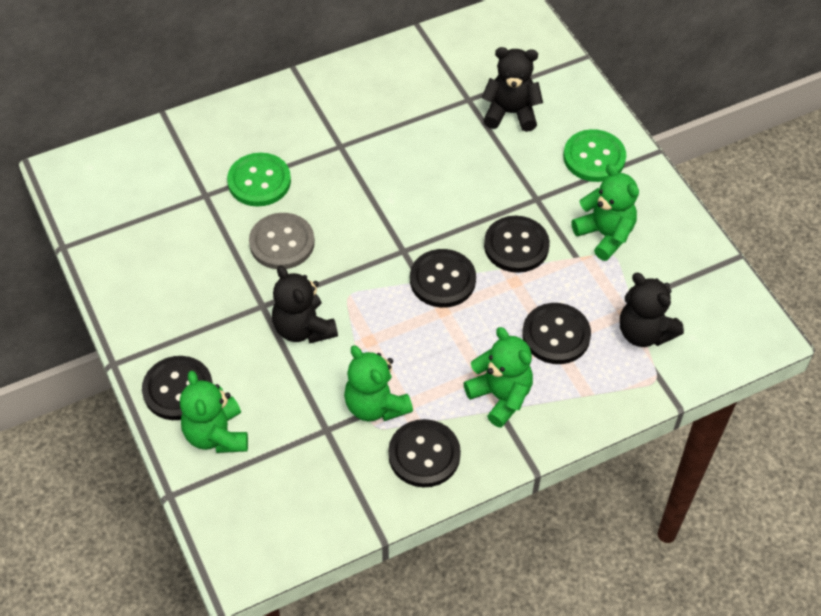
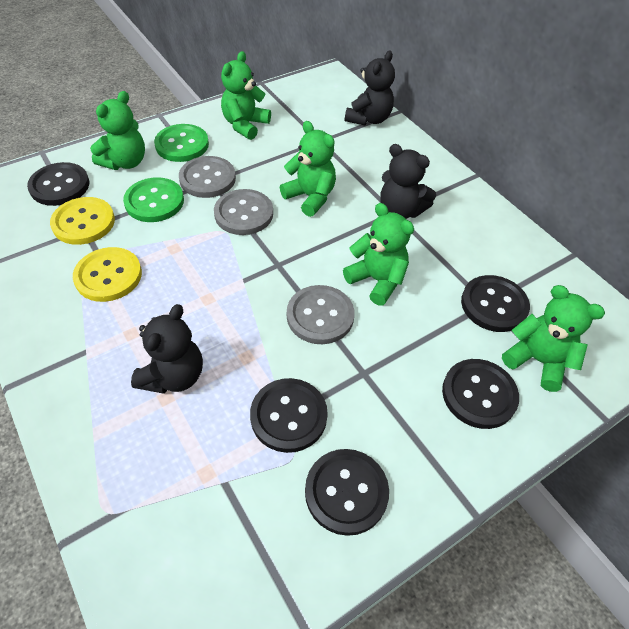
green teddy bear: [180,371,248,453] [344,345,413,422] [463,327,533,428] [571,164,639,261] = 4 -> [90,91,145,170] [221,51,271,140] [280,121,336,217] [343,203,414,306] [502,285,605,392] = 5
grey button: [249,213,315,269] = 1 -> [179,156,236,198] [214,189,273,235] [287,285,354,344] = 3
yellow button: none = 0 -> [50,197,115,245] [73,247,142,302] = 2

